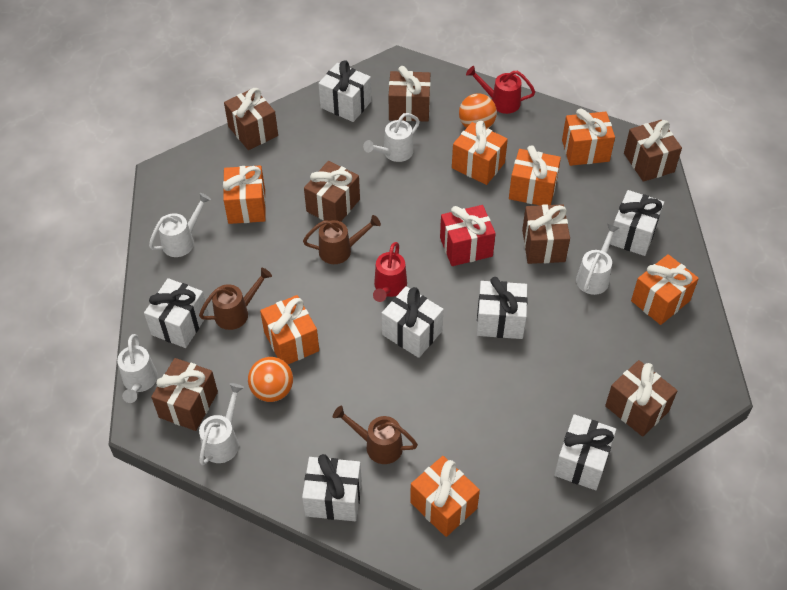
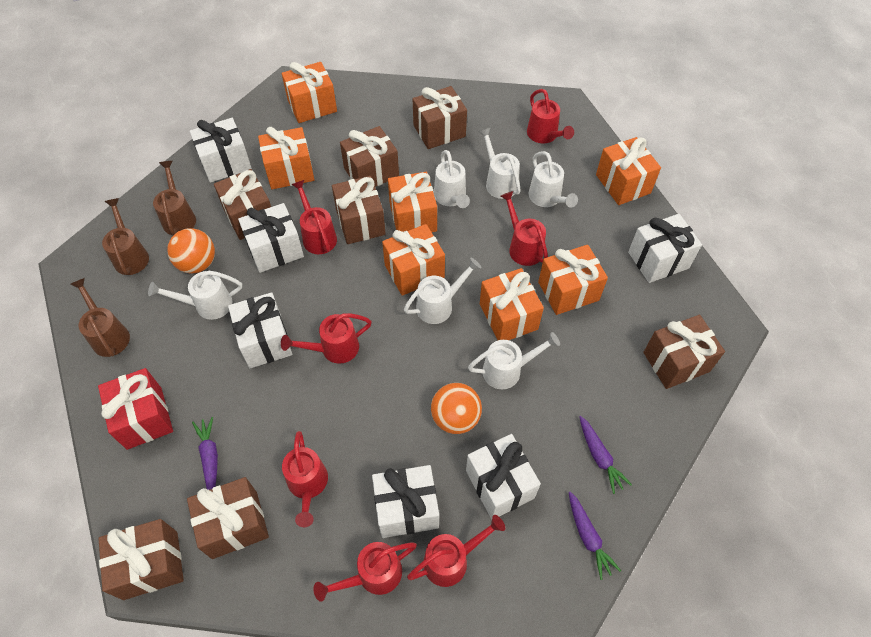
purple carrot: none = 0 -> [192,417,218,490] [569,492,621,580] [579,416,632,494] = 3
red watering can: [373,242,407,302] [466,66,535,114] = 2 -> [281,313,372,364] [282,431,328,527] [291,180,337,254] [314,542,417,602] [407,515,505,587] [501,191,548,266] [527,89,574,143] = 7
white gift: [144,278,208,348] [302,454,362,521] [318,60,371,122] [382,286,444,358] [477,277,528,339] [554,414,616,490] [610,190,664,256] = 7 -> [190,118,252,183] [228,292,292,368] [238,203,304,273] [372,465,439,538] [466,434,541,519] [628,214,702,283] = 6
white watering can: [117,334,158,403] [149,193,211,257] [199,383,244,465] [363,113,420,162] [576,224,619,295] = 5 -> [148,271,242,320] [404,258,481,324] [434,150,470,208] [468,332,560,389] [479,127,521,199] [529,151,578,208] = 6

